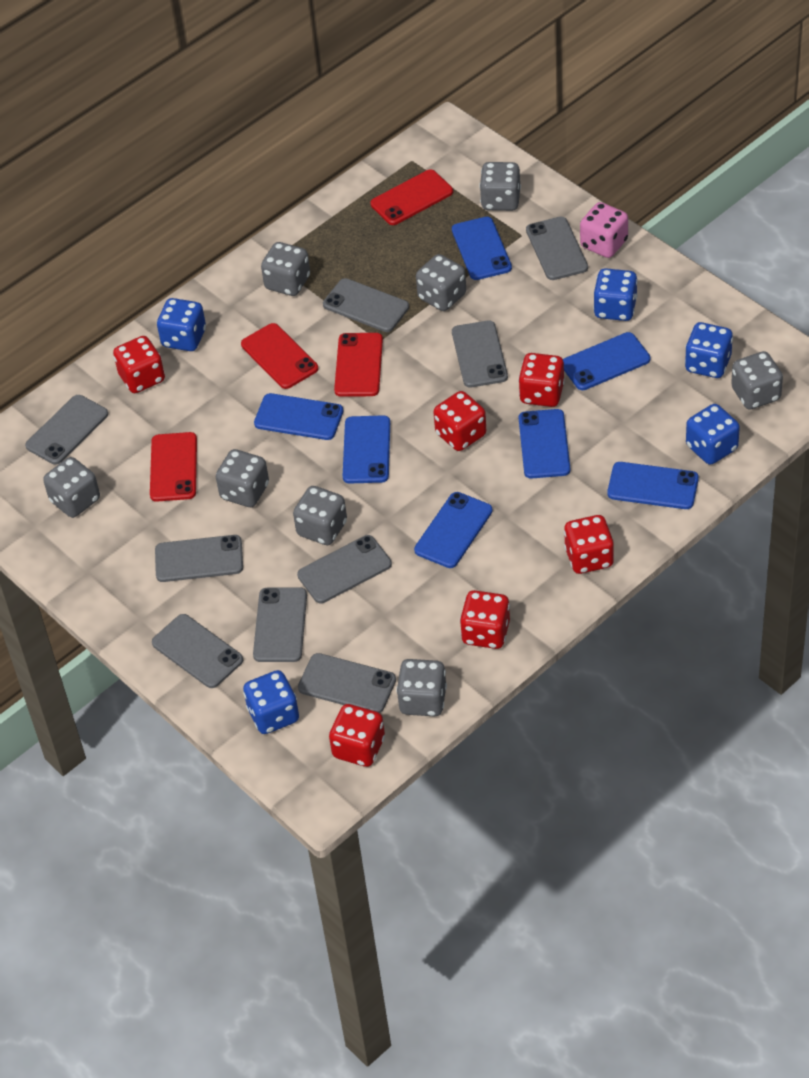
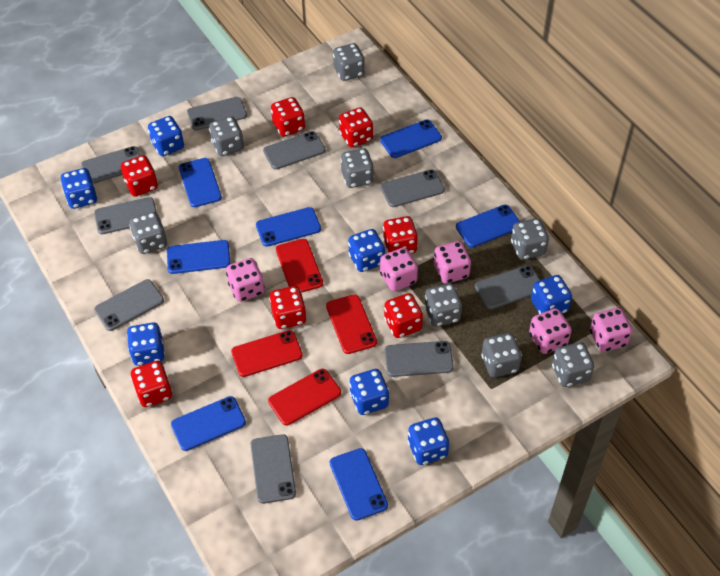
blue dice: [157,298,206,351] [243,670,299,734] [593,268,638,321] [685,322,733,378] [686,404,740,465] = 5 -> [60,168,97,209] [127,323,165,366] [148,116,184,156] [348,229,385,272] [349,369,389,415] [408,417,449,465] [531,275,572,314] = 7
pink dice: [580,202,628,258] = 1 -> [226,258,264,302] [380,248,418,291] [434,241,471,284] [529,308,572,354] [590,308,632,352] = 5
red dice: [113,336,165,393] [329,704,385,767] [433,391,486,451] [460,590,510,649] [518,353,565,407] [564,515,614,574] = 6 -> [121,155,158,197] [130,361,172,407] [269,286,307,329] [271,97,305,137] [339,107,373,147] [383,216,418,254] [384,293,423,338] = 7

